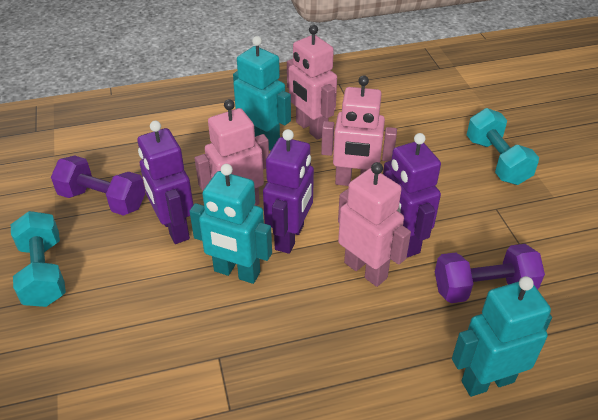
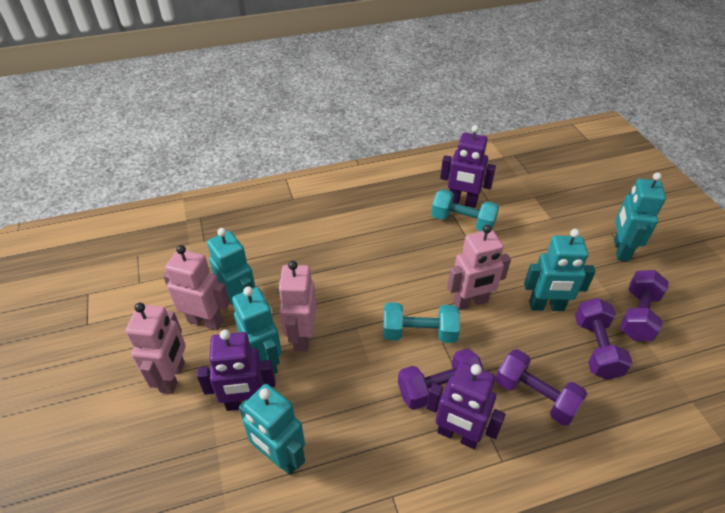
purple dumbbell: [51,156,146,216] [435,244,545,303] = 2 -> [398,349,484,410] [495,349,587,426] [575,298,633,380] [620,270,669,341] = 4
turquoise robot: [189,164,272,284] [233,36,291,151] [452,276,552,397] = 3 -> [207,228,255,306] [232,286,282,374] [239,384,305,475] [524,229,596,311] [614,173,666,262] = 5

